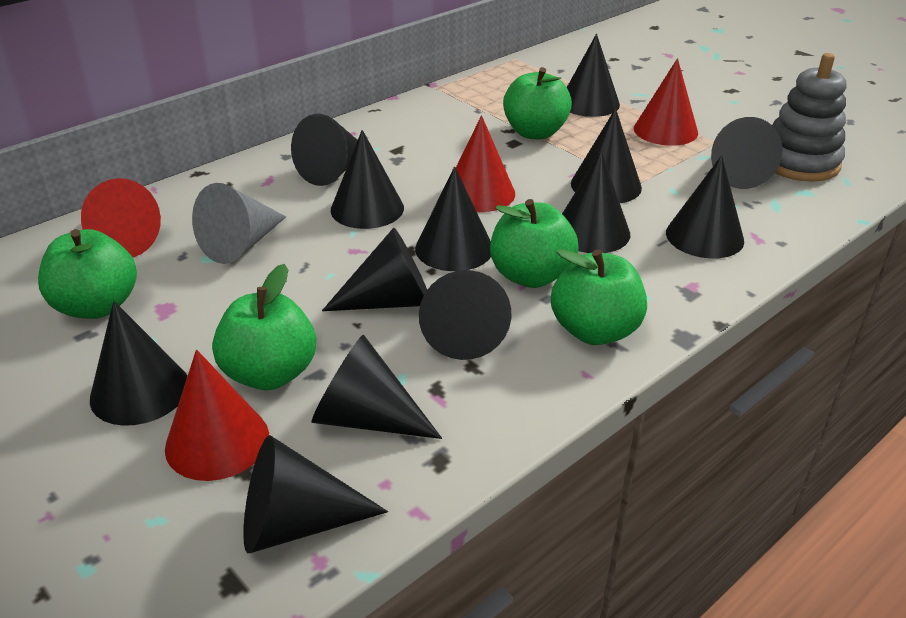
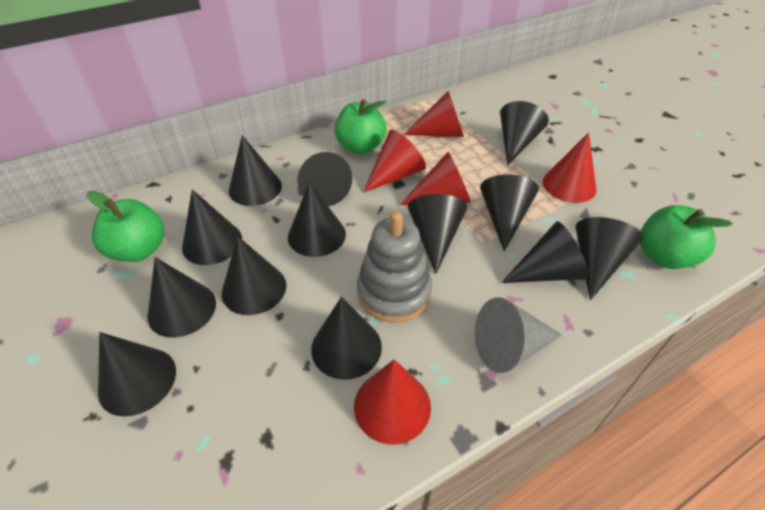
green apple: [38,229,137,319] [212,264,316,390] [490,199,579,288] [503,67,572,139] [551,249,647,345] = 5 -> [87,191,165,262] [334,99,387,154] [640,205,733,269] = 3
red cone: [81,178,161,258] [165,349,269,481] [456,115,515,212] [634,58,698,146] = 4 -> [354,359,431,445] [363,130,426,193] [400,152,471,205] [404,91,464,137] [543,132,596,203] = 5

